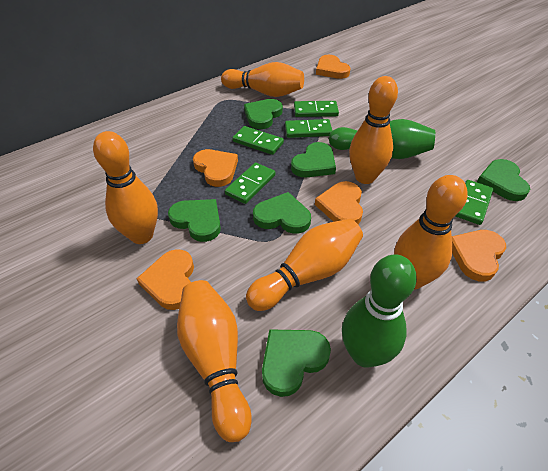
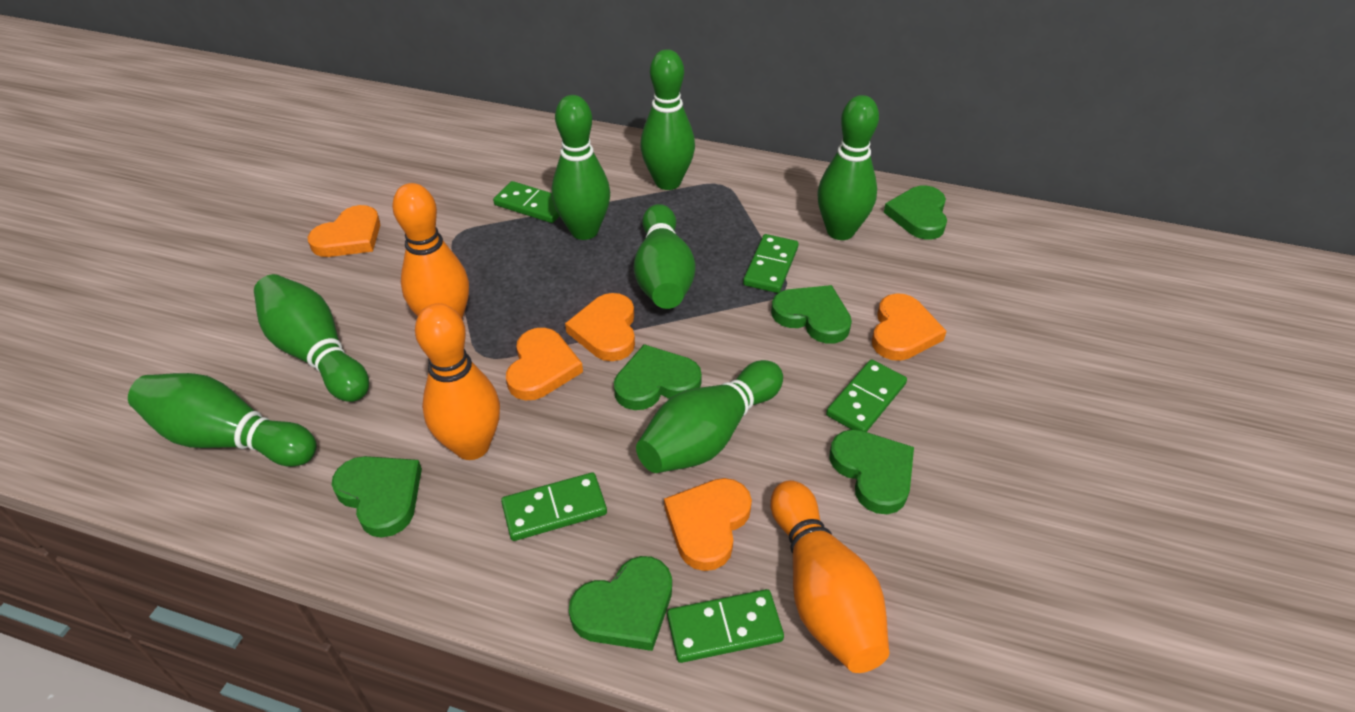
green bowling pin: [329,119,435,159] [342,254,417,368] = 2 -> [128,373,317,466] [254,274,369,402] [552,95,610,240] [634,204,695,309] [636,360,783,473] [640,49,695,190] [818,95,879,240] = 7
orange bowling pin: [93,131,158,244] [177,280,251,442] [221,62,304,97] [246,219,363,311] [349,76,398,184] [394,175,467,289] = 6 -> [392,183,469,319] [415,303,500,460] [770,480,889,673] = 3

